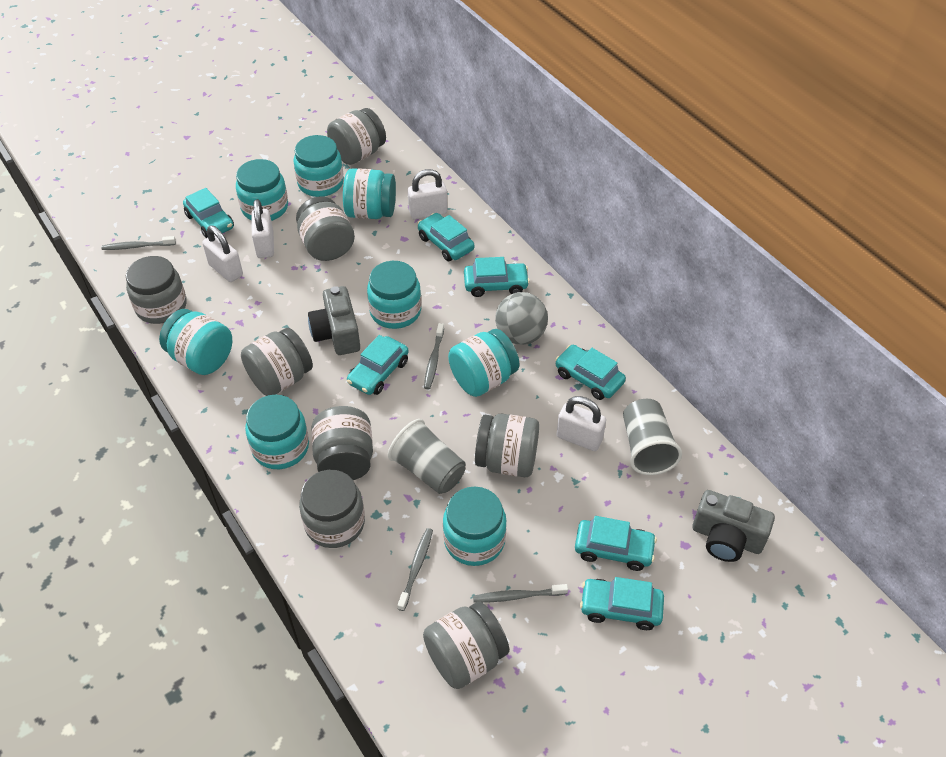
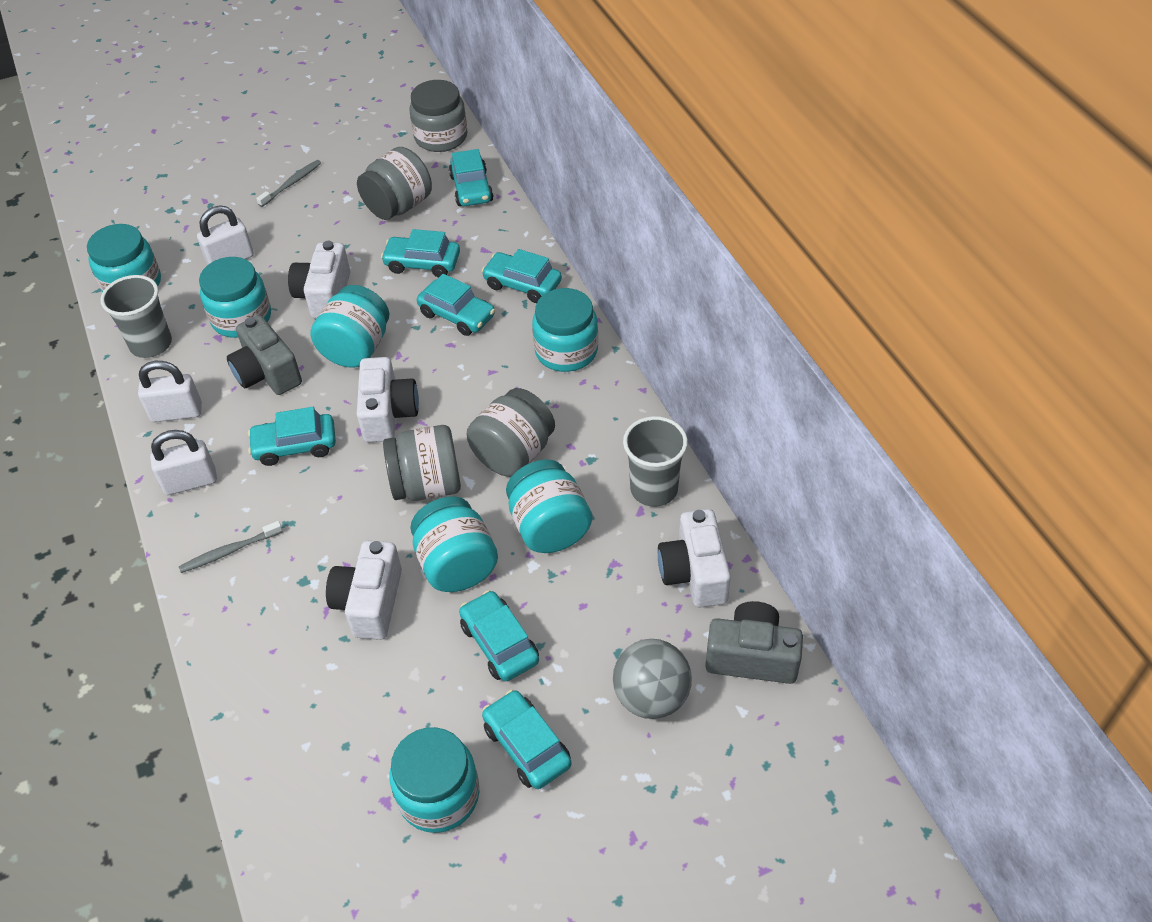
grey jar: [126,256,187,324] [241,328,313,396] [296,196,355,261] [299,470,365,548] [311,406,373,480] [327,108,386,165] [423,602,509,689] [475,414,539,477] = 8 -> [357,147,432,220] [383,425,461,501] [409,80,468,152] [467,388,555,477] = 4
grey toothbrush: [101,236,176,250] [397,528,433,611] [424,323,444,389] [473,584,568,603] = 4 -> [179,521,283,573] [256,160,321,207] = 2
turquoise jar: [159,309,232,375] [236,159,288,221] [245,395,309,469] [294,135,344,197] [343,168,396,219] [367,261,421,329] [443,487,507,566] [448,329,519,397] = 8 -> [87,224,161,293] [199,257,271,338] [310,285,389,368] [390,727,479,833] [410,497,498,592] [506,460,592,553] [532,288,598,372] = 7
white camera: none = 0 -> [288,241,350,319] [326,541,402,640] [357,357,419,442] [658,509,731,608] = 4
white padlock: [202,226,243,282] [251,199,274,258] [408,169,448,219] [556,396,606,451] = 4 -> [138,361,202,422] [150,430,217,495] [197,205,254,265] = 3

